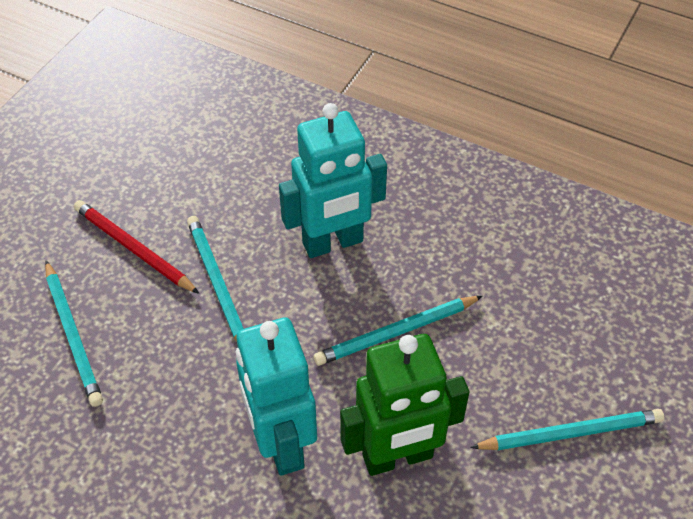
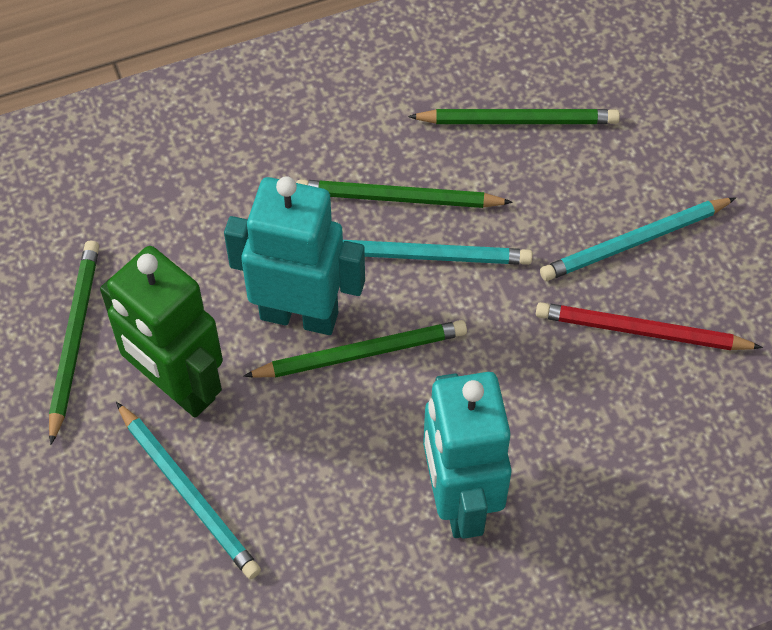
green pencil: none = 0 -> [49,241,99,445] [243,320,467,378] [297,179,513,208] [408,109,620,124] = 4
turquoise pencil: [45,261,103,407] [187,216,244,342] [313,296,483,366] [470,409,664,450] = 4 -> [116,402,261,579] [343,240,533,265] [540,198,736,281] = 3

